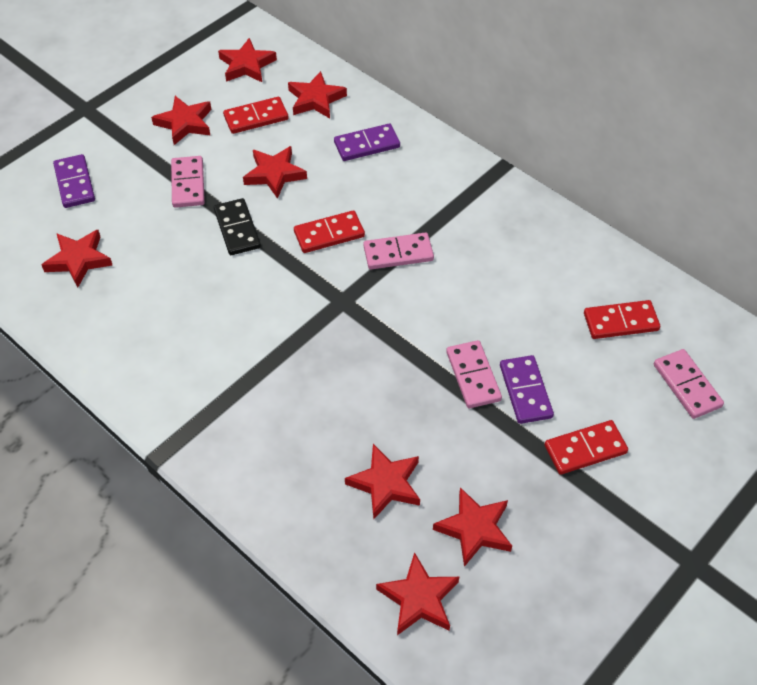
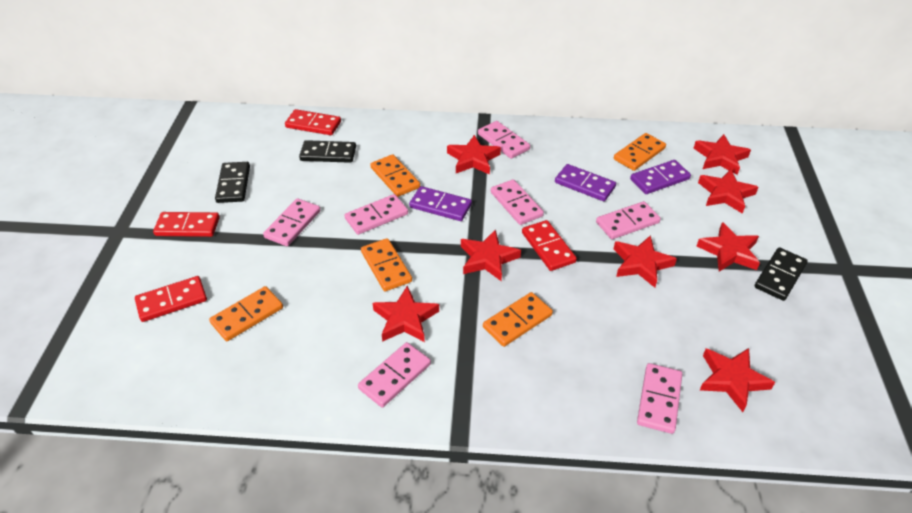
black domino: [214,198,261,255] = 1 -> [215,162,250,203] [299,140,356,163] [755,247,808,301] = 3
orange domino: none = 0 -> [209,286,283,341] [361,238,412,291] [370,154,420,197] [483,292,553,347] [614,133,666,171] = 5
pink domino: [171,156,205,208] [363,232,434,269] [446,340,502,408] [654,349,724,419] = 4 -> [263,198,320,246] [345,194,408,235] [358,342,431,407] [478,121,530,159] [491,179,544,225] [596,201,661,239] [637,363,682,434] = 7

